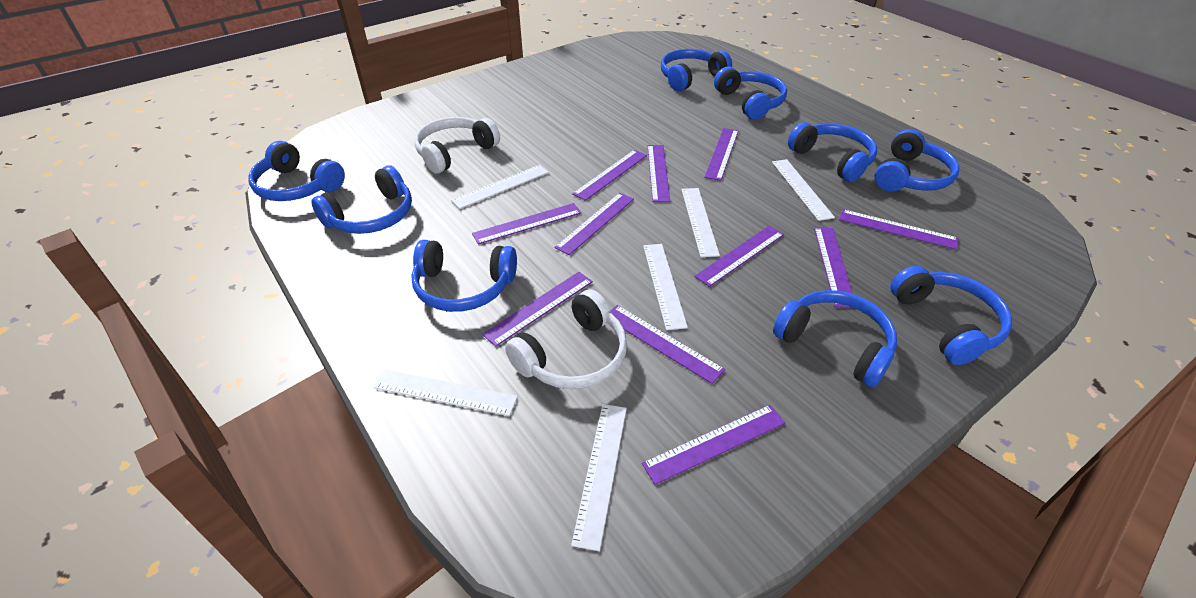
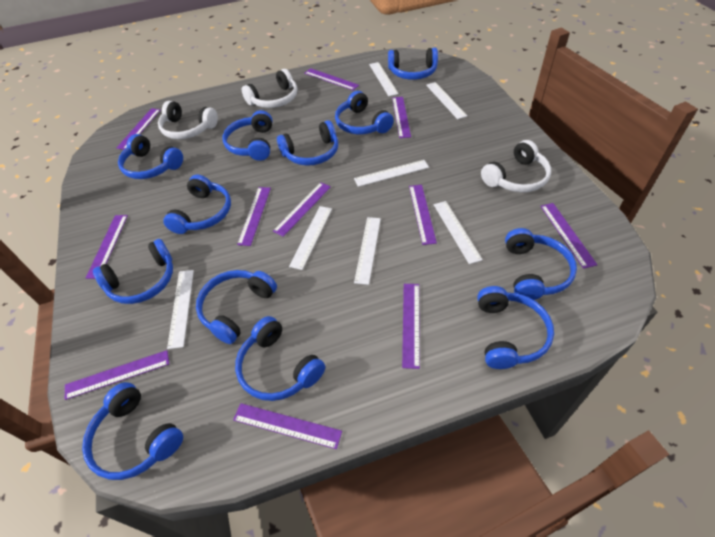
blue headphones: [248,141,345,201] [311,165,412,234] [411,240,517,312] [661,49,732,91] [714,67,787,120] [773,290,897,388] [788,122,877,182] [874,129,960,192] [890,266,1012,365] = 9 -> [82,382,183,480] [93,239,173,304] [118,134,183,179] [163,175,231,234] [196,270,277,344] [222,110,272,161] [235,316,325,401] [277,120,338,166] [335,91,394,134] [388,48,438,80] [477,286,554,369] [505,228,577,300] = 12
white headphones: [414,117,500,174] [505,289,627,389] = 2 -> [158,101,218,139] [242,69,297,108] [481,140,551,192] = 3
white ruler: [374,369,518,416] [451,165,549,209] [571,404,627,551] [643,244,688,330] [681,188,720,257] [772,159,835,221] = 6 -> [167,270,194,349] [289,206,332,270] [354,160,429,187] [354,217,381,285] [369,62,399,96] [426,82,467,119] [434,201,483,264] = 7

